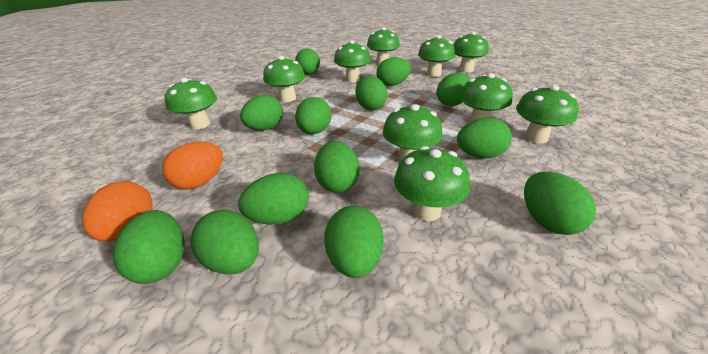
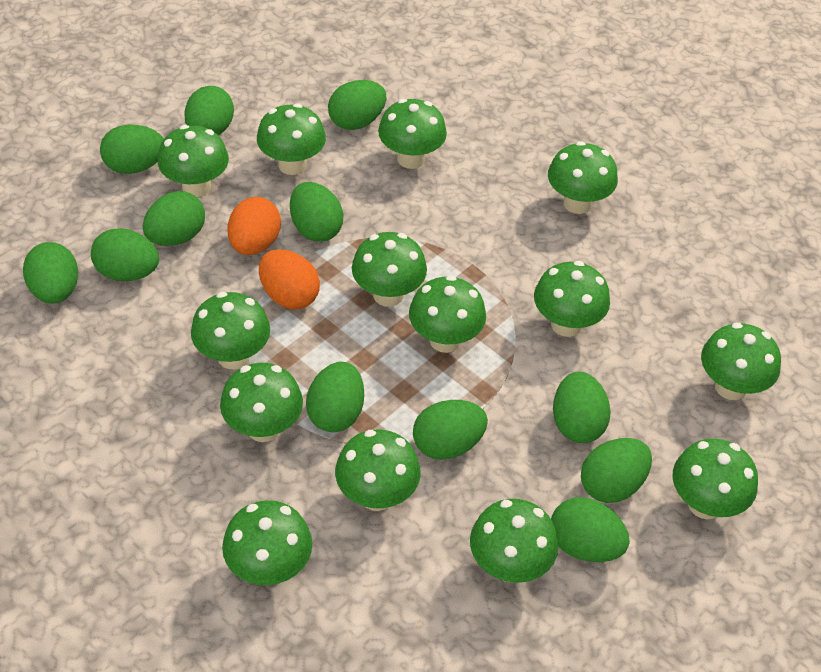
green egg: [113,210,185,284] [190,210,259,274] [238,173,309,225] [240,95,283,130] [295,48,320,75] [295,97,331,134] [314,141,359,192] [324,206,384,278] [355,76,387,110] [376,57,411,86] [436,73,470,106] [457,118,512,159] [524,171,596,235] = 13 -> [23,242,78,304] [91,228,159,281] [100,125,164,174] [143,191,205,246] [184,86,234,135] [290,182,343,242] [306,362,364,432] [328,80,386,130] [413,400,488,460] [551,497,630,562] [553,372,611,443] [581,438,652,503] = 12
green mushroom: [165,78,217,129] [263,56,305,102] [334,40,371,82] [367,27,400,65] [383,104,443,162] [394,146,470,221] [418,35,455,77] [454,32,489,72] [460,73,513,122] [516,85,579,143] = 10 -> [158,125,229,197] [191,292,270,369] [220,363,303,442] [222,500,312,585] [257,103,326,175] [335,430,421,511] [352,232,427,307] [378,99,447,169] [409,275,486,353] [470,499,558,583] [534,261,610,337] [548,141,618,214] [673,439,758,519] [701,323,781,400] = 14

